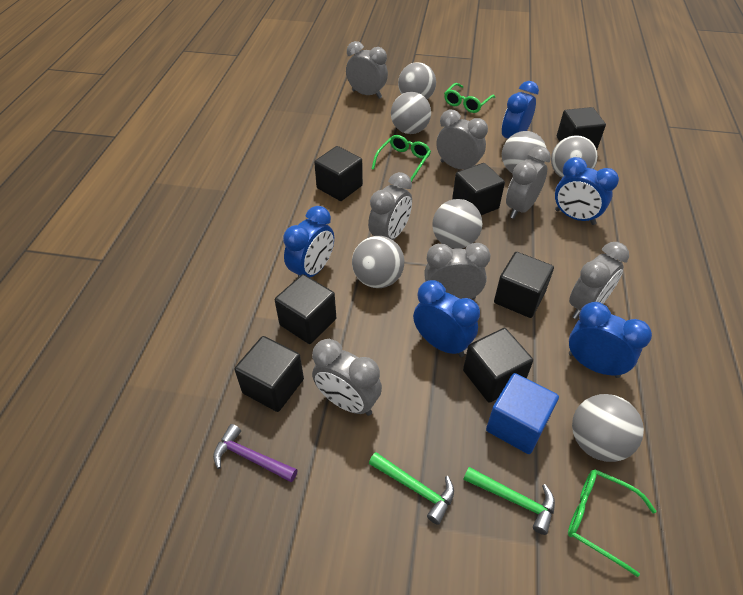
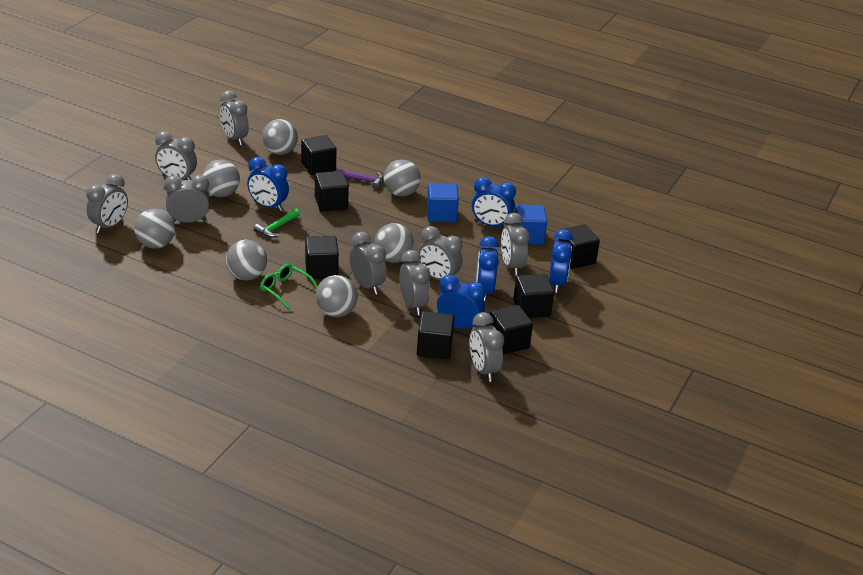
blue cube: [486,373,559,454] = 1 -> [427,183,459,222] [513,204,547,245] = 2
green glasses: [372,135,431,182] [444,83,496,113] [568,469,656,577] = 3 -> [260,264,318,310] = 1
green hammer: [369,452,454,525] [463,467,555,535] = 2 -> [254,209,300,237] = 1
grey clock: [312,339,382,416] [346,41,388,99] [368,172,412,240] [424,243,490,299] [437,110,488,169] [506,146,551,219] [569,242,629,320] = 7 -> [86,174,128,233] [155,131,197,180] [164,175,210,223] [220,90,249,145] [350,231,387,294] [399,250,430,315] [418,226,462,280] [470,312,504,382] [501,213,530,276] = 9

